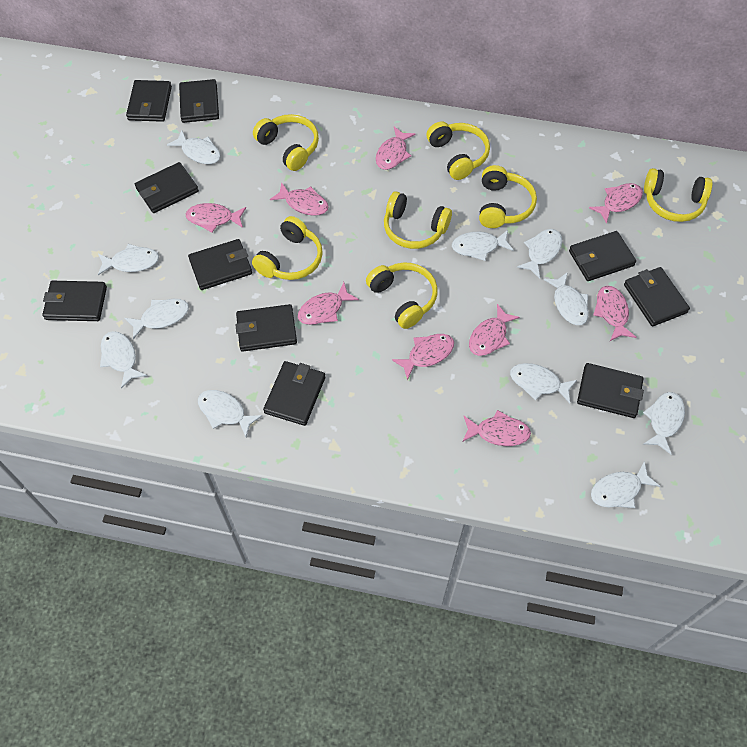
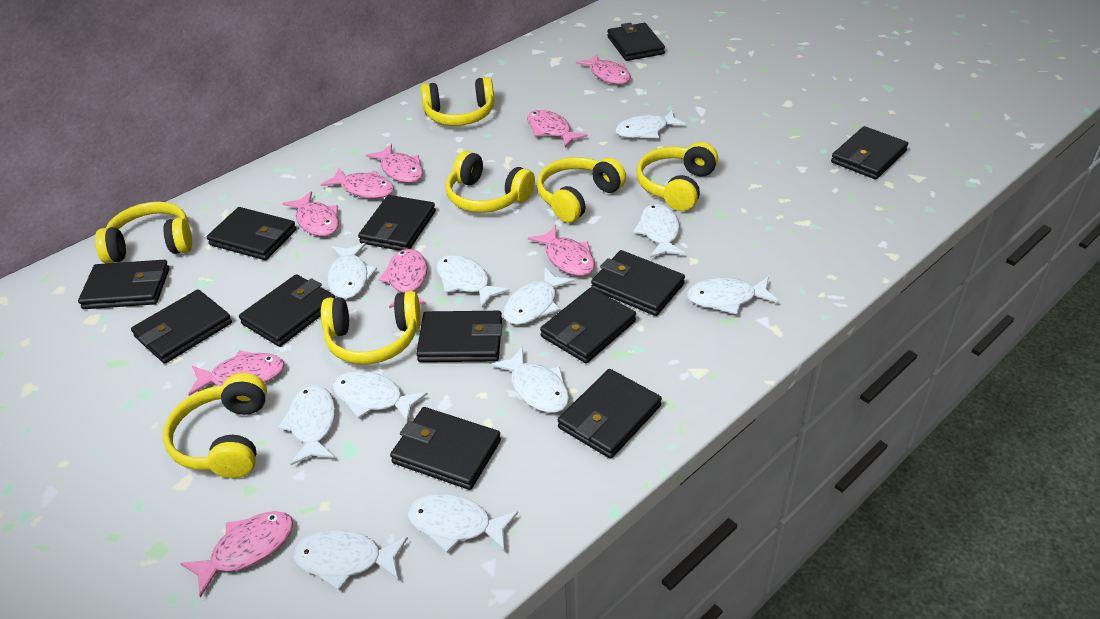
black wallet: [42,281,107,321] [126,80,172,122] [135,162,199,213] [179,79,219,123] [188,239,252,290] [235,304,297,352] [263,361,325,426] [569,231,636,281] [577,363,644,418] [624,267,690,327] = 10 -> [78,260,169,309] [131,289,232,364] [207,207,296,260] [239,274,335,347] [358,195,436,251] [390,407,501,490] [416,311,502,362] [540,288,636,363] [558,369,662,459] [591,250,685,316] [607,23,665,61] [831,126,908,179] = 12

